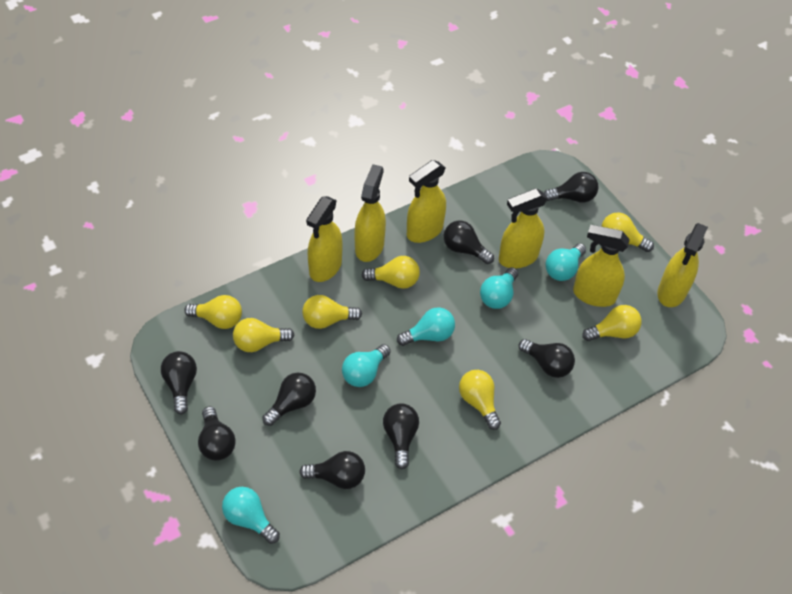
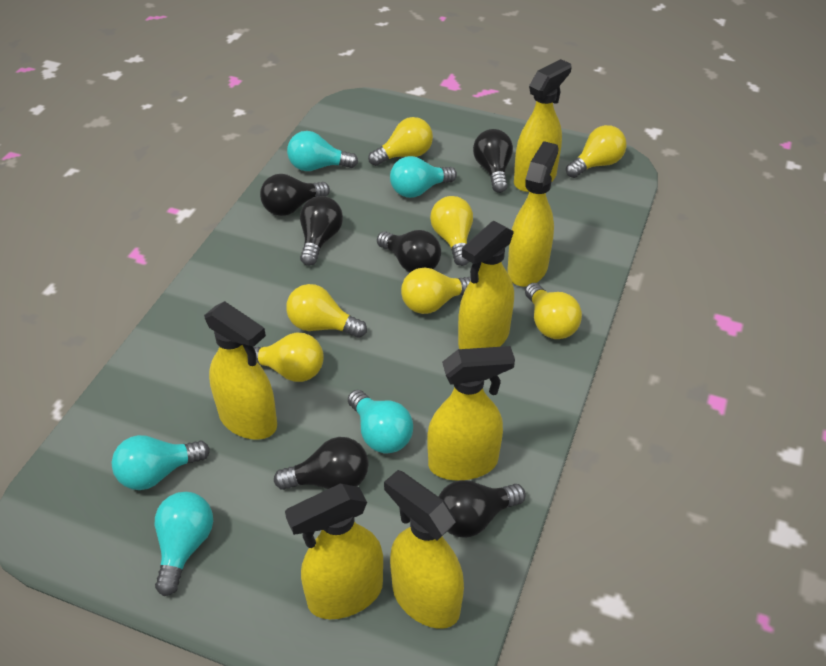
black light bulb: [161,351,197,415] [198,406,236,461] [262,372,316,426] [299,451,365,489] [383,403,419,469] [444,220,494,264] [519,339,575,378] [544,172,599,203] = 8 -> [260,174,330,216] [274,437,369,490] [300,196,343,266] [377,230,441,272] [438,480,526,538] [473,129,513,193] = 6
yellow spray bottle: [306,196,342,282] [354,164,386,262] [407,160,446,243] [499,189,547,269] [573,225,630,307] [657,223,708,307] = 6 -> [204,301,277,440] [285,484,383,619] [384,470,464,629] [427,346,515,480] [458,221,514,349] [507,141,559,287] [514,59,571,192] = 7

